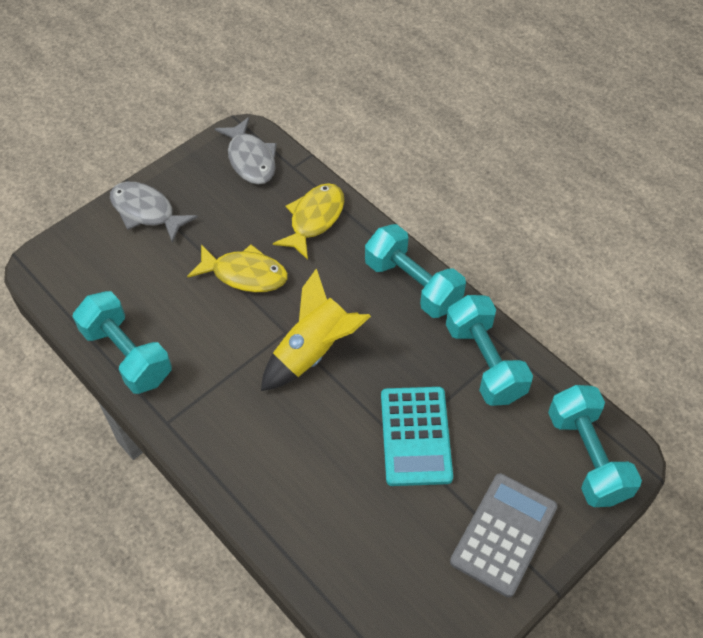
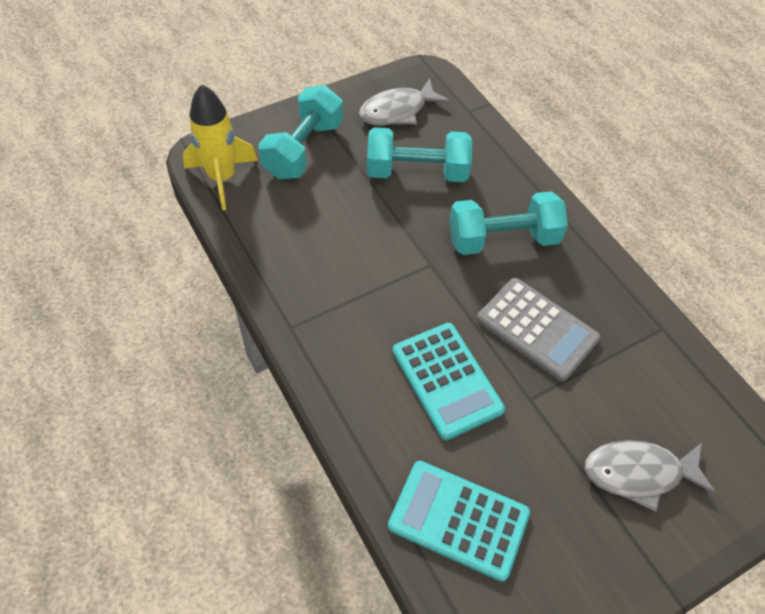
turquoise calculator: [381,387,453,486] = 1 -> [388,461,530,582] [393,323,505,440] = 2
turquoise dumbbell: [72,291,172,394] [365,224,466,318] [446,295,533,406] [548,385,642,507] = 4 -> [258,85,343,179] [367,128,472,182] [449,191,568,255] = 3
yellow fish: [187,244,288,292] [273,183,344,260] = 2 -> none = 0

